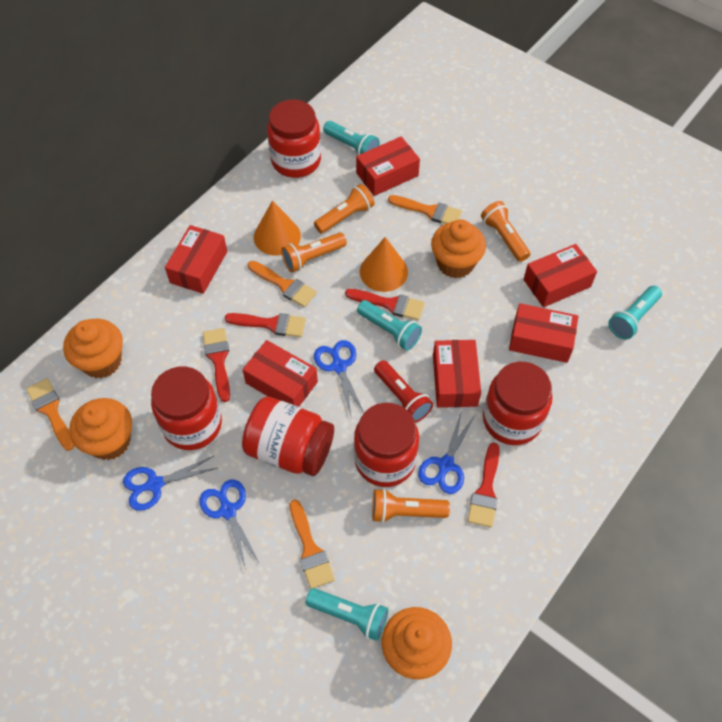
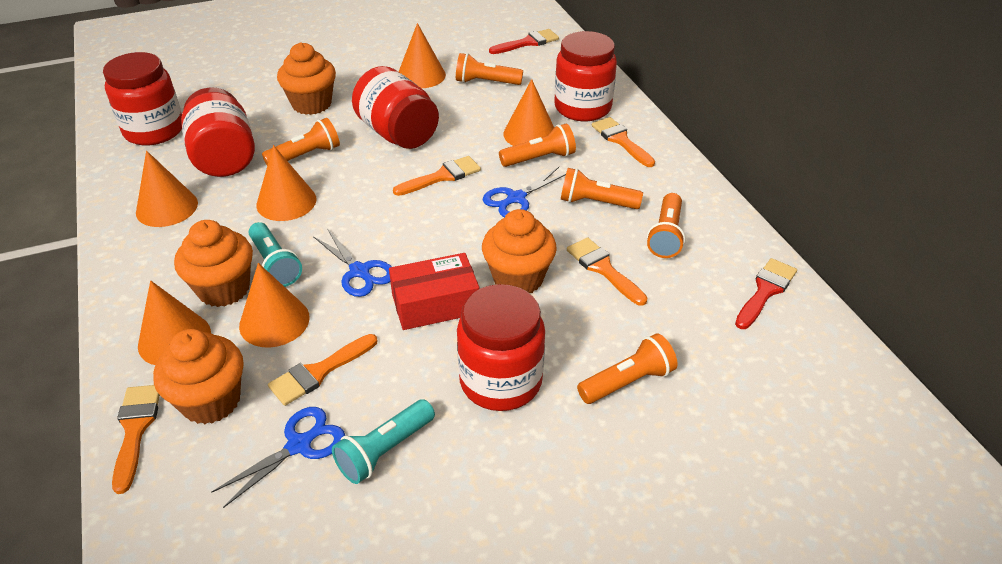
blue scissors: [123,456,217,510] [199,479,260,570] [314,340,364,415] [418,410,475,494] = 4 -> [211,407,345,508] [313,228,392,297] [483,167,566,217] = 3
orange brush: [26,378,75,451] [248,261,317,307] [290,500,335,589] [388,195,462,224] = 4 -> [112,385,160,494] [268,334,377,406] [393,156,481,196] [567,237,647,306] [592,117,655,167] = 5
orange cone: [254,200,301,256] [360,237,408,292] = 2 -> [136,151,198,227] [138,280,211,365] [239,263,310,347] [256,145,317,221] [399,23,446,88] [503,79,554,146] = 6
orange flashlight: [281,232,347,272] [314,184,375,233] [372,489,450,523] [481,201,530,262] = 4 -> [262,118,340,165] [456,53,523,85] [499,124,576,167] [561,168,643,209] [577,333,677,404] [647,193,685,258] = 6
red box: [165,225,227,294] [242,340,318,407] [356,137,420,196] [433,340,481,408] [509,303,579,363] [523,244,597,307] = 6 -> [389,253,479,330] = 1
red brush: [203,328,230,402] [225,313,306,337] [345,289,424,320] [468,443,500,528] = 4 -> [489,29,559,54] [735,258,797,329] = 2
red flashlight: [374,360,433,423] = 1 -> none = 0
turquoise flashlight: [306,588,388,641] [323,121,380,155] [357,300,422,350] [608,286,662,339] = 4 -> [249,222,302,287] [332,399,435,484] = 2

